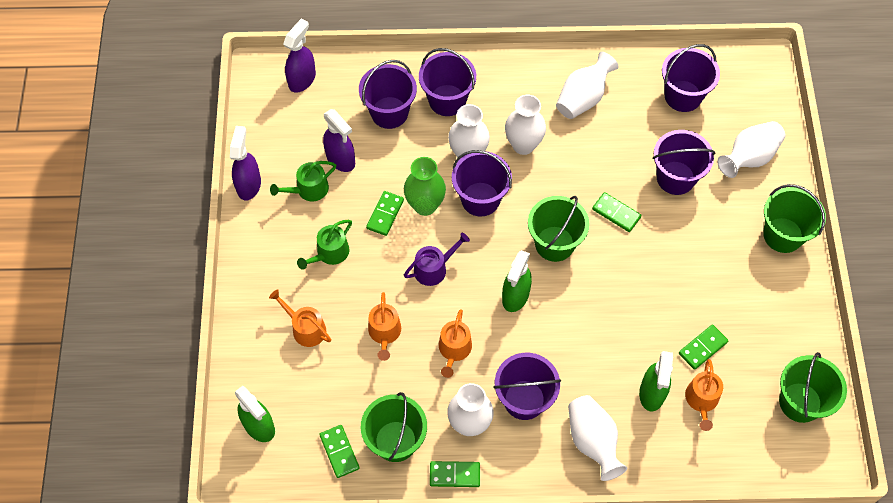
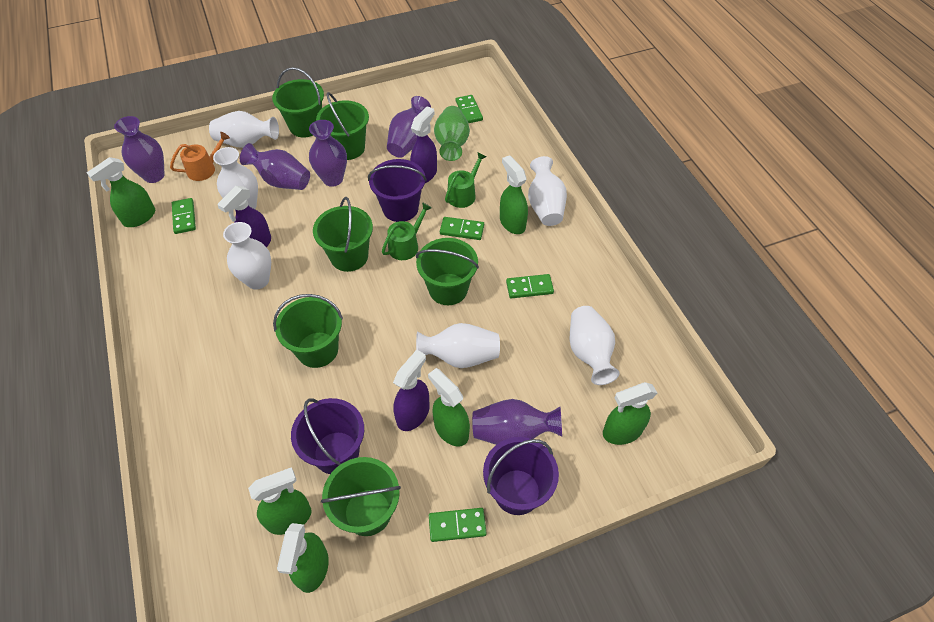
green bucket: [361,392,427,462] [528,196,590,262] [763,184,826,253] [779,352,847,423] = 4 -> [272,67,324,137] [273,294,343,368] [313,197,373,272] [316,92,369,160] [321,457,401,536] [416,238,479,305] = 6
green spray bottle: [235,386,275,442] [502,250,532,312] [639,351,673,411] = 3 -> [87,157,155,227] [248,467,312,535] [277,523,329,593] [428,368,470,447] [500,155,528,234] [603,382,658,445] = 6
orange watering can: [269,290,331,347] [368,292,401,361] [439,309,472,378] [685,359,723,431] = 4 -> [170,132,230,181] = 1
purple bucket: [359,60,417,129] [419,48,476,116] [452,150,512,217] [493,353,561,420] [653,130,715,195] [662,44,720,112] = 6 -> [291,398,364,474] [368,159,427,222] [483,437,559,515] = 3
purple vase: none = 0 -> [114,116,165,183] [240,143,310,190] [309,120,347,187] [387,96,431,158] [472,399,562,445] = 5
purple watering can: [404,232,470,286] = 1 -> none = 0

